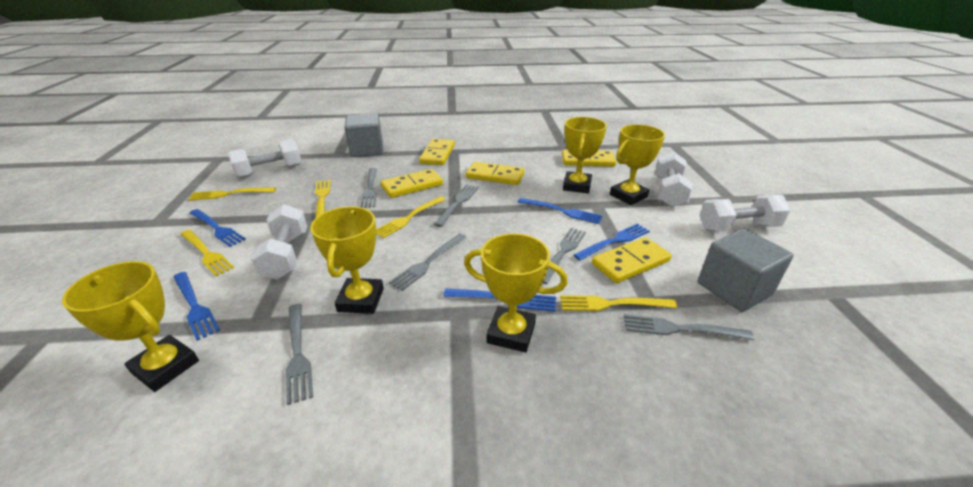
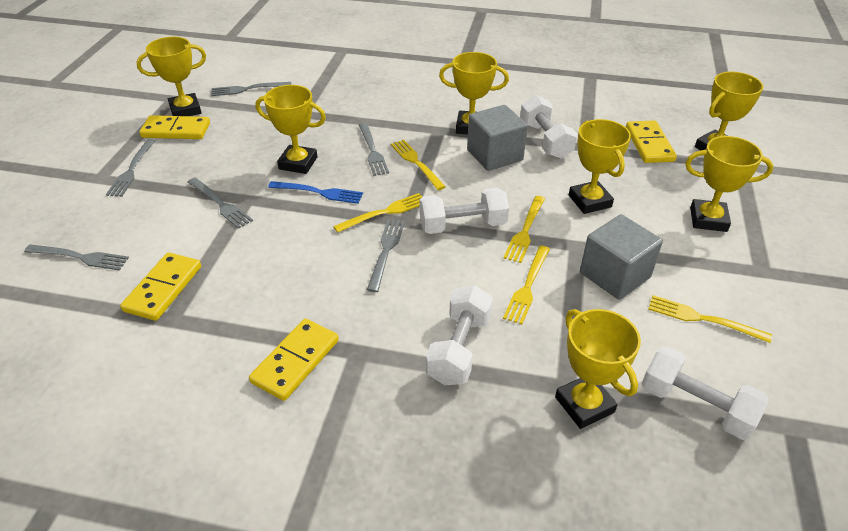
blue fork: [173,272,220,341] [189,209,246,247] [443,288,556,312] [518,198,603,224] [574,224,650,260] = 5 -> [268,181,363,204] = 1
yellow domino: [381,169,443,198] [419,139,455,165] [466,162,525,185] [562,149,616,167] [592,237,672,283] = 5 -> [120,252,201,321] [139,115,210,139] [249,319,339,401] [626,120,677,163] = 4
yellow trophy: [62,261,199,392] [310,206,384,314] [464,233,568,352] [563,117,607,194] [610,124,665,205] = 5 -> [136,37,206,116] [256,85,326,174] [439,52,509,134] [555,309,641,429] [569,119,631,214] [685,136,773,232] [695,72,763,150] = 7

